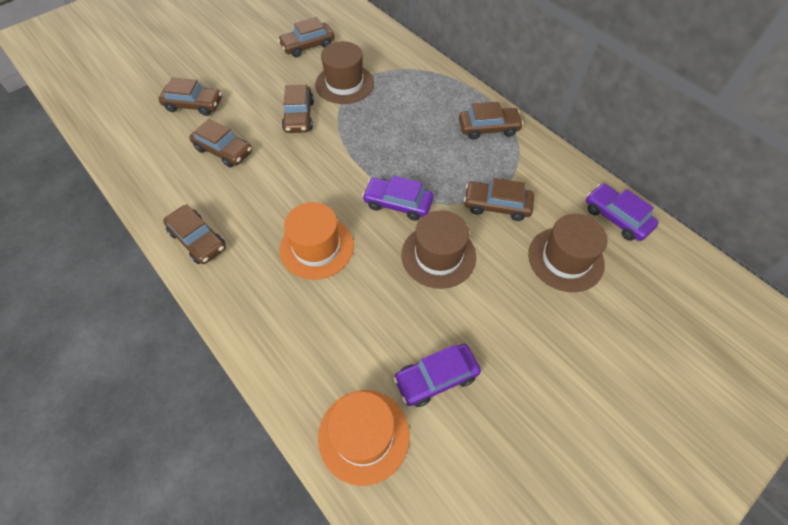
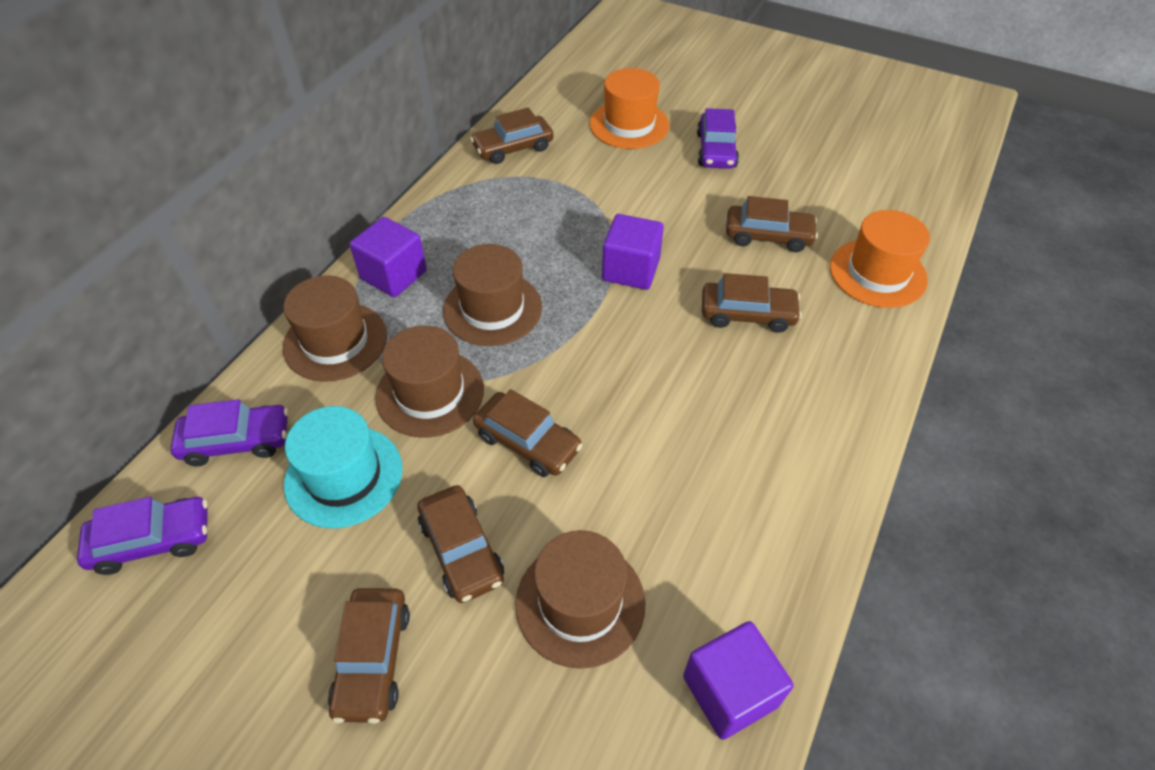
brown car: [158,77,222,116] [163,204,226,264] [189,118,252,167] [278,17,335,57] [282,85,314,133] [459,102,523,139] [464,178,534,221] = 7 -> [328,588,410,724] [417,485,504,603] [470,107,554,164] [473,389,583,477] [702,273,802,333] [726,196,818,252] = 6
brown hat: [315,41,374,104] [401,210,476,289] [528,214,607,292] = 3 -> [283,275,387,382] [375,325,484,438] [443,244,542,346] [515,530,645,669] = 4
purple cube: none = 0 -> [350,217,427,297] [602,214,664,290] [683,621,794,740] = 3
turquoise hat: none = 0 -> [284,406,402,528] = 1

